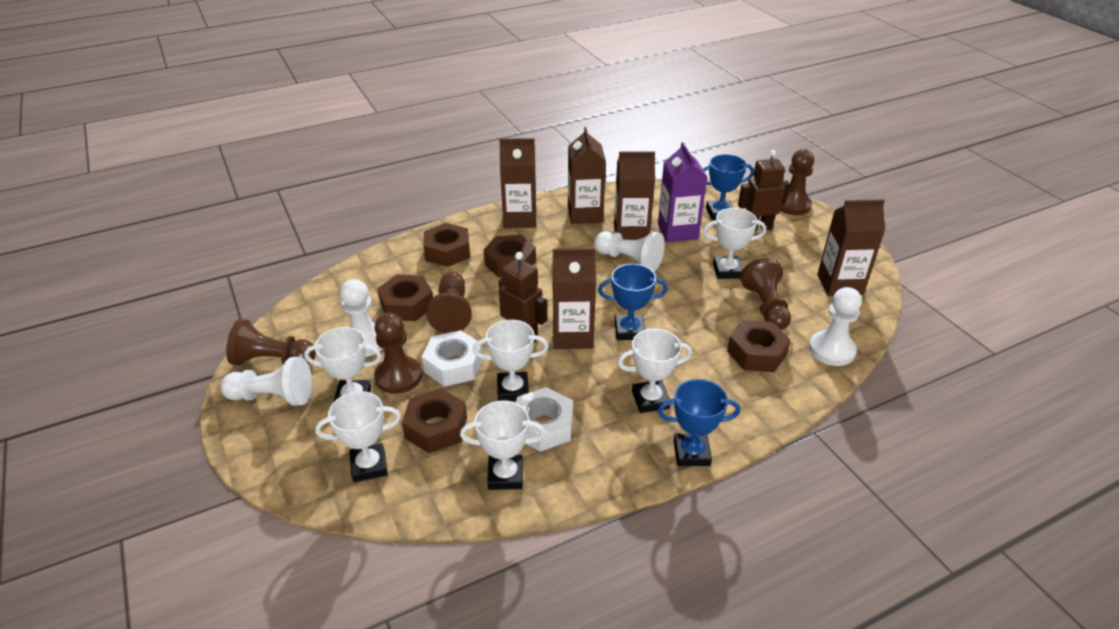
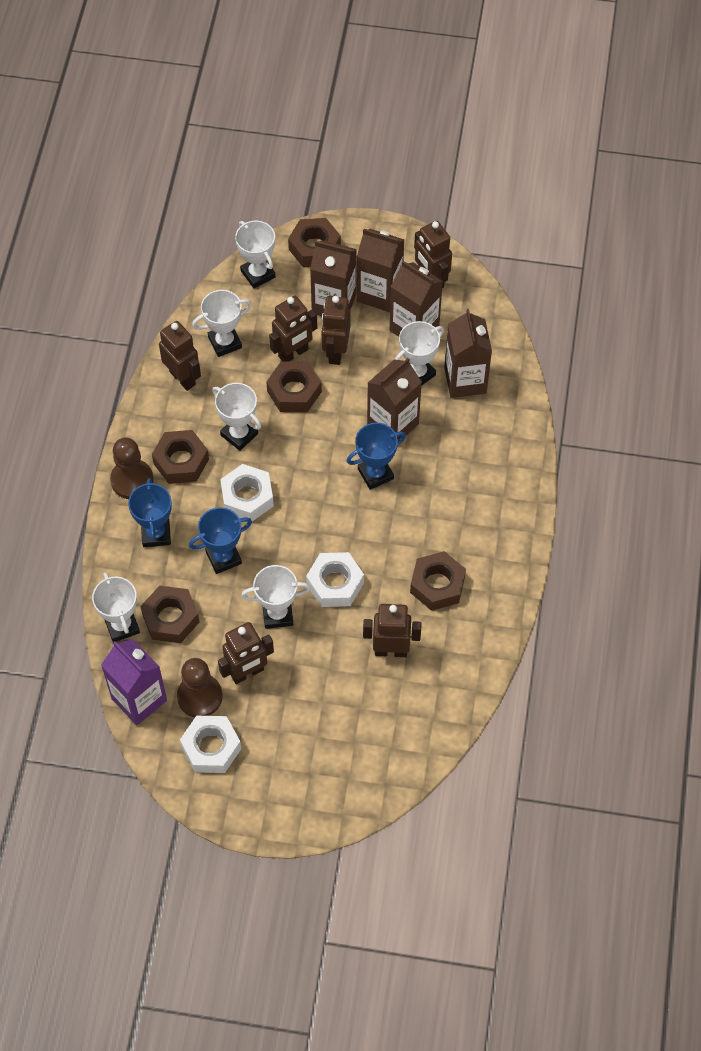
brown pawn: [226,319,316,365] [374,313,422,394] [426,272,471,333] [740,258,791,330] [780,149,814,215] = 5 -> [110,437,154,499] [177,658,223,717] = 2
brown robot: [499,252,547,343] [738,150,790,231] = 2 -> [159,321,201,391] [218,622,274,684] [269,296,317,361] [322,296,350,365] [363,604,422,657] [414,221,452,288] = 6
white nut: [422,330,483,387] [516,387,573,452] = 2 -> [180,716,241,773] [220,464,274,521] [306,552,364,607] = 3
white pawn: [221,356,312,406] [340,279,383,357] [594,231,665,272] [809,287,862,366] = 4 -> none = 0

